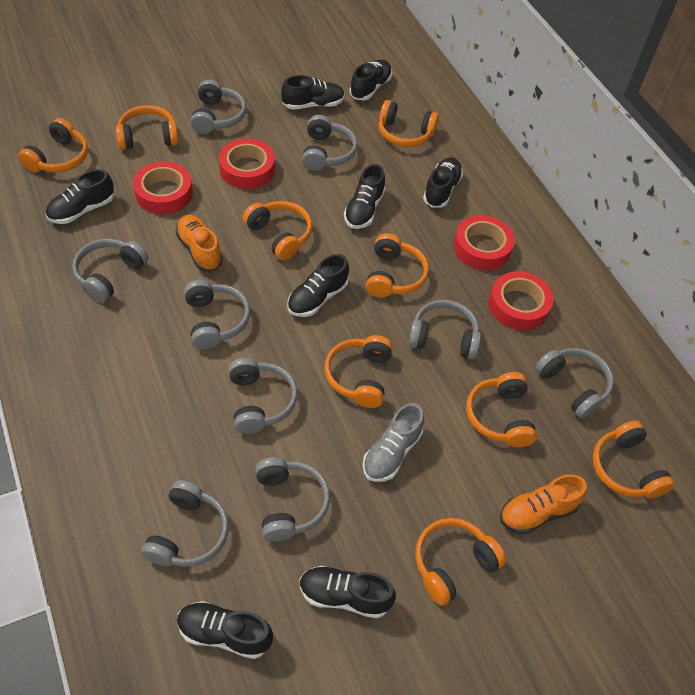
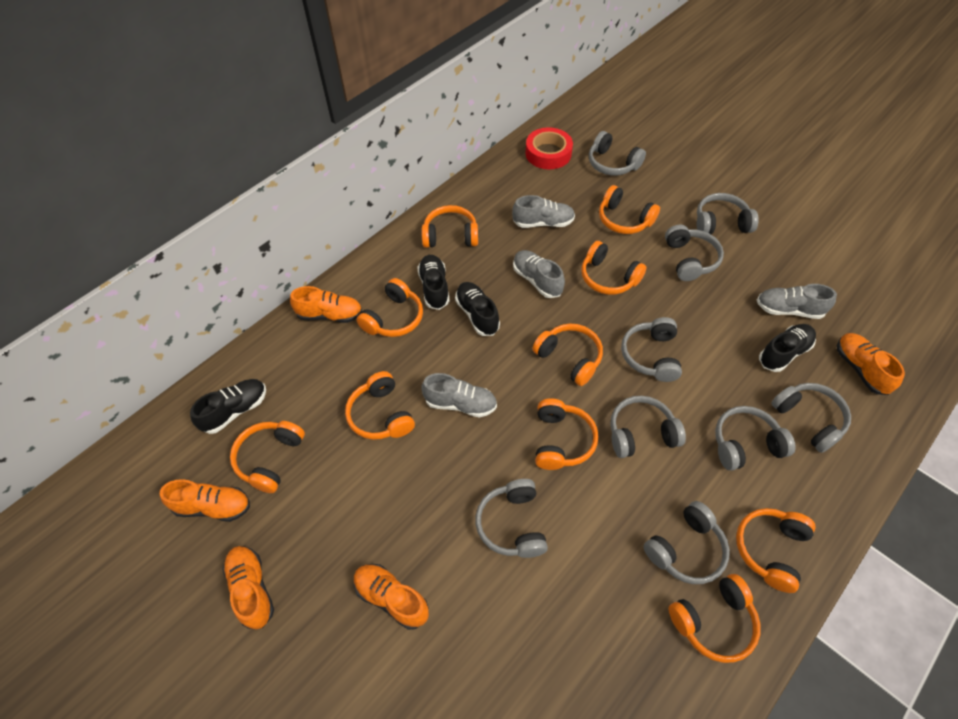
black shoe: [46,169,114,224] [177,601,273,659] [281,75,345,110] [287,254,349,317] [299,566,396,618] [344,164,385,229] [350,60,392,101] [423,157,463,208] = 8 -> [190,379,266,434] [417,255,450,310] [455,282,500,336] [759,324,816,372] = 4
grey shoe: [363,403,424,482] = 1 -> [422,373,497,417] [512,195,575,228] [513,250,565,298] [757,284,837,319] = 4
orange headphones: [18,118,88,173] [116,105,179,150] [243,201,312,260] [324,335,393,408] [366,233,429,298] [379,100,439,147] [415,518,506,606] [466,372,537,447] [593,421,675,499] = 9 -> [230,421,305,493] [345,371,415,440] [357,278,423,337] [422,205,478,248] [532,324,603,386] [535,398,598,470] [581,241,647,295] [599,185,660,234] [669,574,761,663] [736,508,816,593] = 10
orange shoe: [175,215,223,271] [500,474,587,534] = 2 -> [160,479,250,522] [222,546,274,629] [290,286,362,323] [354,564,429,630] [837,333,905,395] = 5
red tape: [133,162,193,214] [219,139,275,189] [454,215,515,270] [489,271,553,331] = 4 -> [525,127,573,169] = 1

